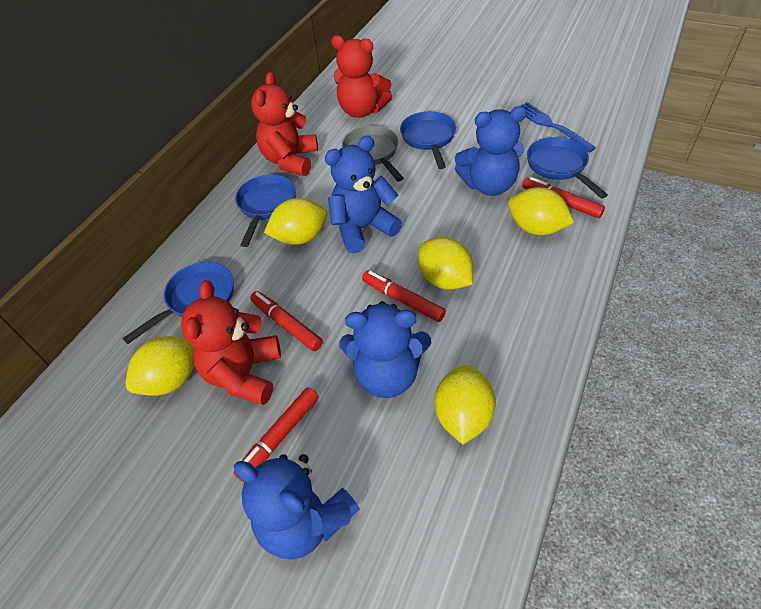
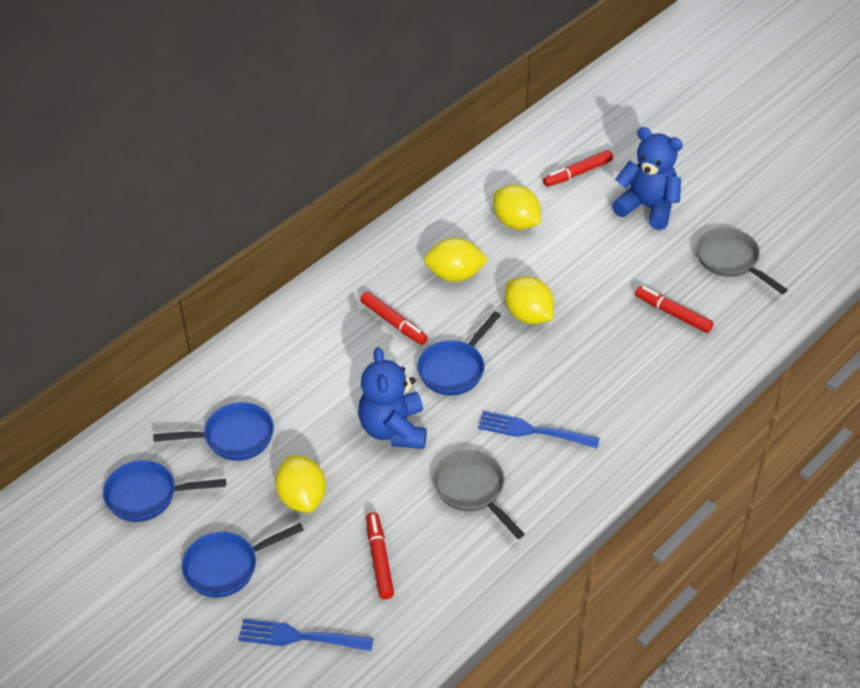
blue fork: [521,102,596,153] = 1 -> [238,619,374,651] [478,411,600,448] = 2
blue teddy bear: [234,454,360,560] [325,136,402,253] [339,301,431,398] [455,106,527,196] = 4 -> [358,347,427,449] [612,127,683,230] = 2
grey pan: [342,126,404,181] = 1 -> [433,450,525,539] [696,228,787,294] = 2
red teddy bear: [181,280,281,405] [251,72,318,176] [331,35,392,118] = 3 -> none = 0
yellow lemon: [126,336,195,396] [264,198,327,245] [418,237,473,290] [435,365,496,444] [508,187,574,235] = 5 -> [275,455,326,513] [424,238,488,282] [493,185,541,230] [505,276,554,324] = 4

